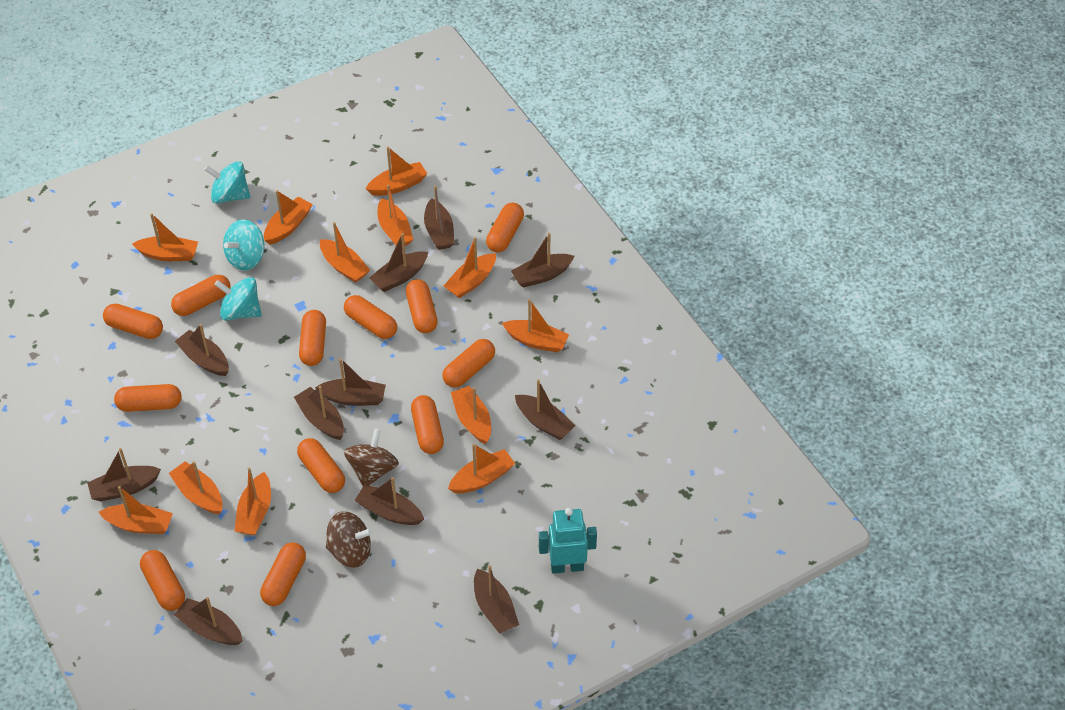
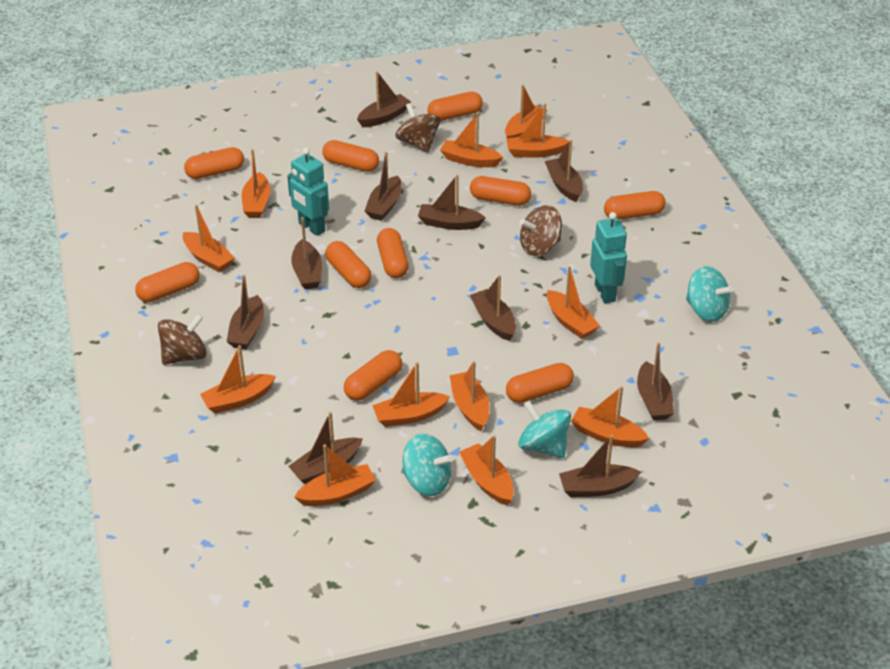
brown boat: [87,448,161,501] [174,597,243,645] [175,324,229,376] [294,386,344,440] [315,358,386,406] [355,477,424,525] [369,233,428,292] [424,186,454,250] [474,565,519,633] [511,233,574,287] [515,380,576,440] = 11 -> [226,274,264,349] [288,412,363,484] [291,217,322,289] [357,71,411,127] [365,152,402,221] [418,174,486,230] [470,275,516,341] [545,140,583,202] [559,435,641,497] [637,342,674,420] = 10
brown spinning top: [326,511,373,568] [344,428,399,486] = 2 -> [158,314,207,365] [395,103,440,153] [520,205,562,256] = 3
orange capsule: [103,304,163,339] [114,384,182,412] [140,550,185,611] [171,275,231,316] [260,542,306,606] [297,438,345,493] [299,310,326,366] [344,295,397,339] [406,279,438,333] [411,395,444,454] [443,339,495,388] [486,203,524,252] = 12 -> [135,262,199,302] [184,147,244,179] [322,140,379,172] [325,241,371,288] [344,350,402,401] [377,228,409,278] [427,92,483,121] [470,176,531,205] [506,363,574,403] [604,191,666,220] = 10
turquoise robot: [539,508,597,574] = 1 -> [287,148,329,236] [590,212,627,303] = 2

